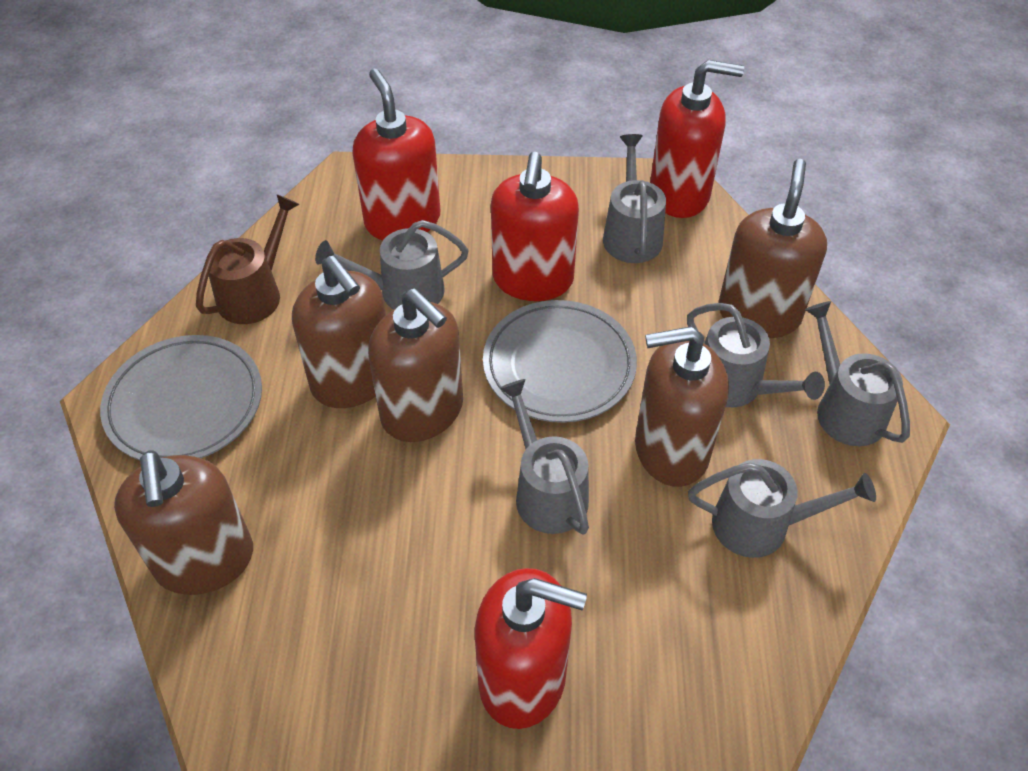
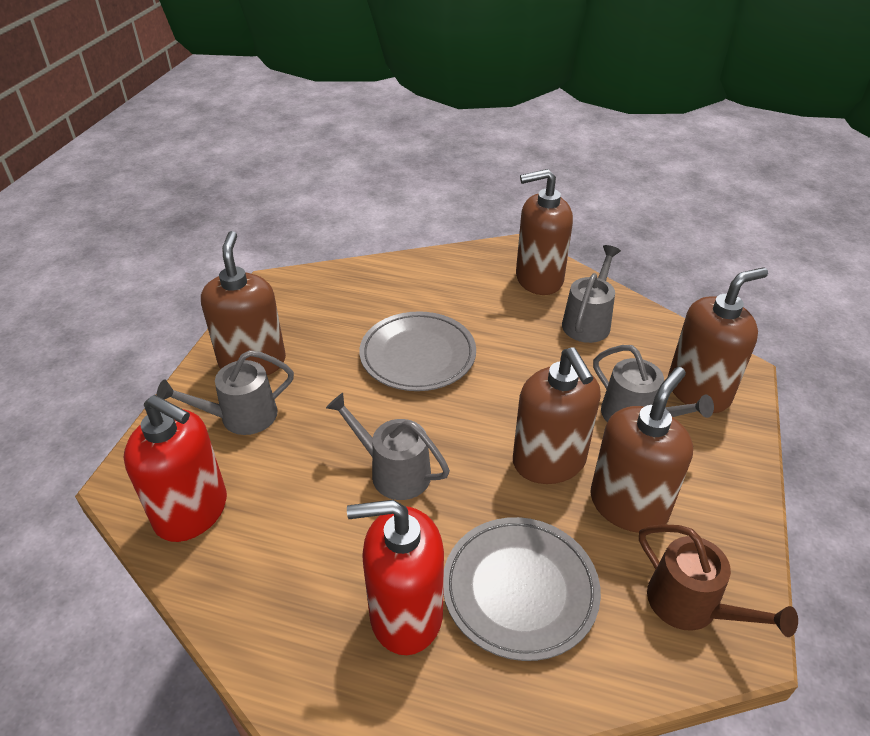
grey watering can: [315,220,469,309] [499,379,589,535] [603,134,666,263] [687,303,825,407] [688,459,876,558] [805,301,910,446] = 6 -> [157,350,294,435] [326,393,450,500] [562,245,621,343] [593,345,714,422] = 4
red soap dispenser: [352,69,440,240] [475,568,587,729] [491,152,579,301] [650,60,744,218] = 4 -> [124,395,227,542] [347,500,444,655] = 2

